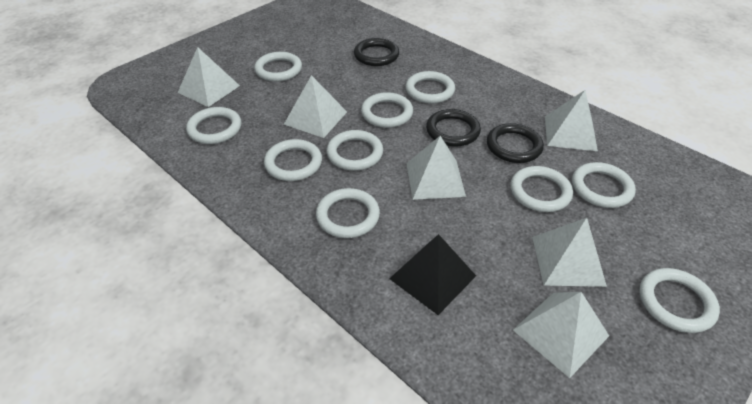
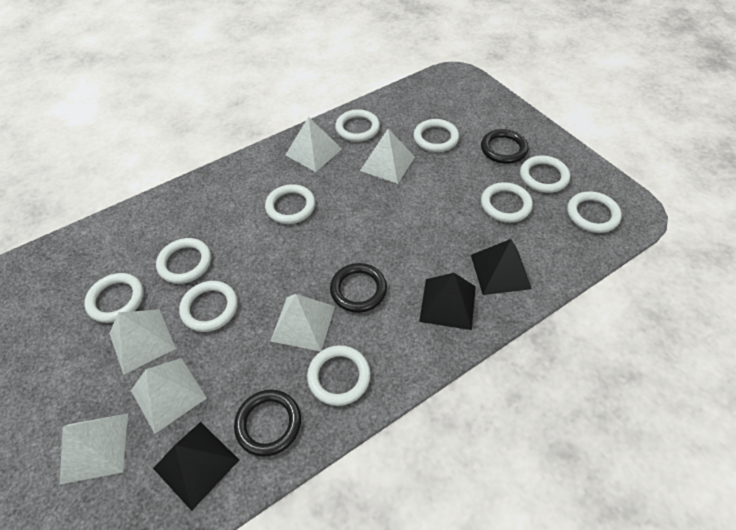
black pyramid: [389,234,476,315] = 1 -> [153,422,239,511] [419,273,476,330] [471,239,532,295] = 3

